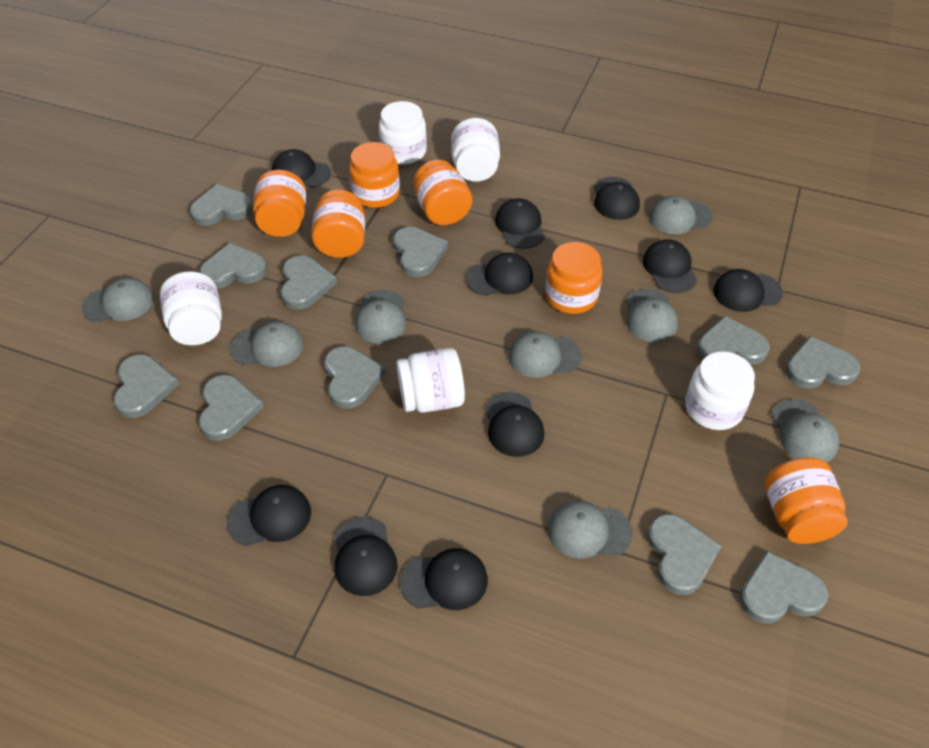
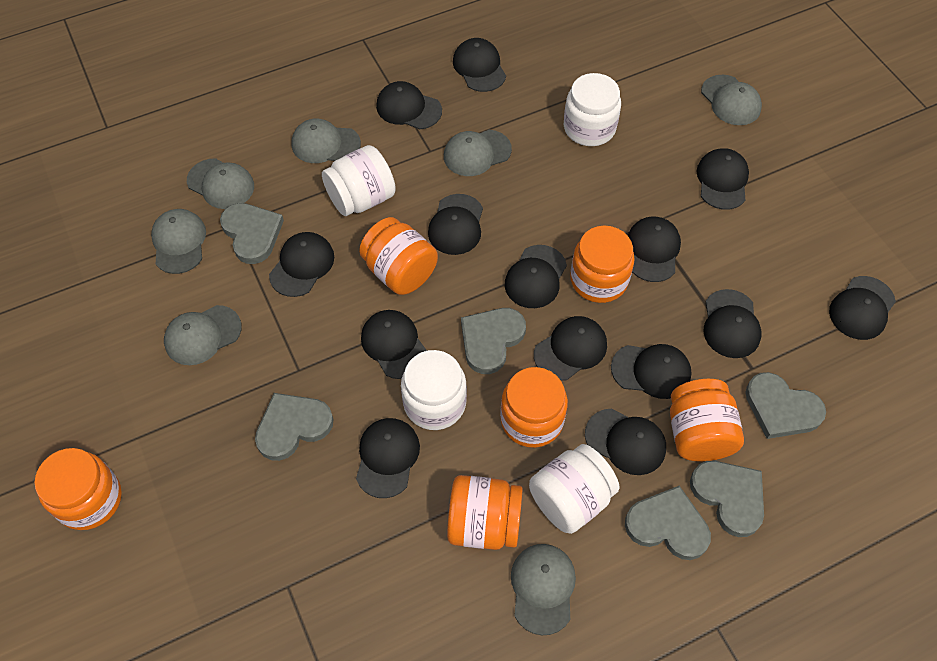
black cap: [227,485,311,546] [272,149,331,188] [334,517,397,596] [400,548,488,610] [466,253,533,296] [485,392,545,457] [495,198,545,249] [594,177,640,220] [643,239,697,293] [713,269,783,312] = 10 -> [269,232,334,297] [356,418,420,498] [361,310,427,379] [376,81,442,129] [428,194,483,255] [453,38,506,92] [505,245,567,308] [534,316,607,381] [585,408,666,475] [611,344,692,399] [628,217,681,282] [696,148,749,210] [704,289,762,358] [829,276,896,340] = 14
grey cap: [82,278,154,322] [230,321,304,367] [355,290,406,344] [508,331,581,378] [547,500,633,559] [626,289,678,343] [649,196,713,234] [772,399,839,463] = 8 -> [151,209,206,274] [164,305,242,365] [187,158,254,209] [291,118,361,163] [444,130,512,176] [511,544,576,635] [701,75,762,125] = 7
grey heart: [113,354,179,418] [190,184,253,226] [199,243,267,288] [199,375,264,441] [280,255,337,309] [324,346,385,409] [393,227,448,277] [647,514,722,595] [697,316,770,365] [740,551,828,624] [786,336,860,389] = 11 -> [220,203,284,264] [255,393,334,461] [461,308,526,374] [625,486,711,560] [690,461,764,537] [745,372,826,439] = 6
white jar: [160,271,222,345] [379,101,427,164] [397,348,465,413] [451,118,500,181] [685,352,755,430] = 5 -> [322,145,396,216] [401,350,467,430] [529,444,620,534] [564,73,621,146] = 4

